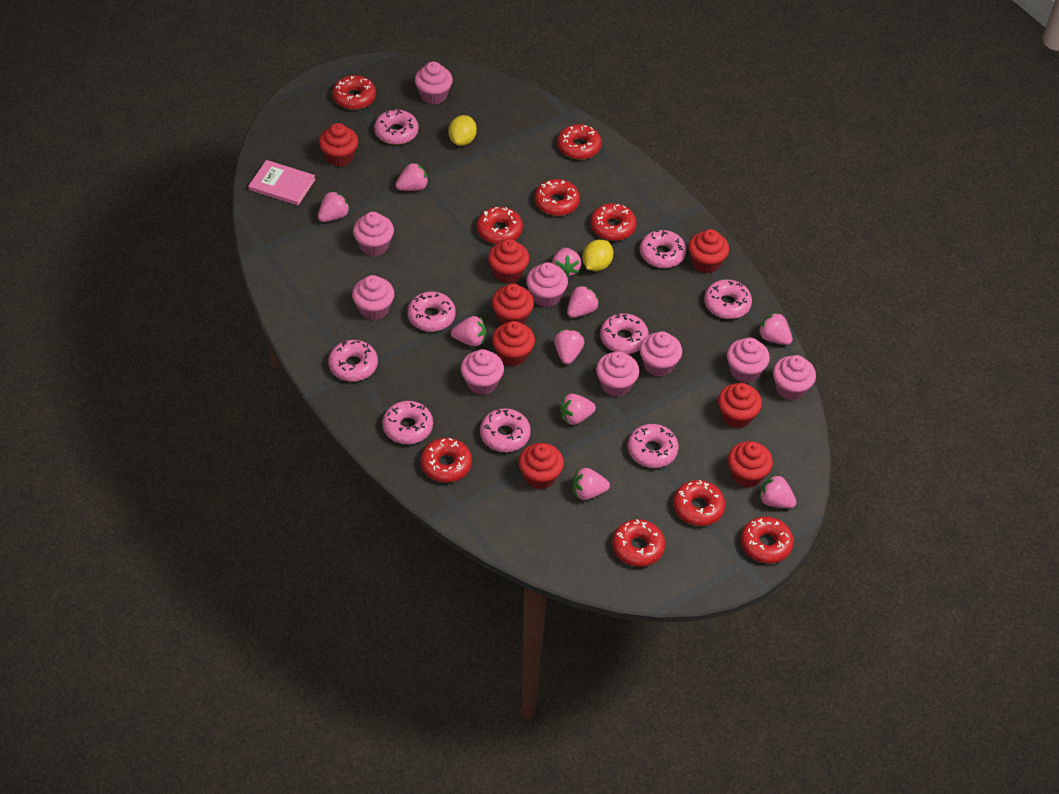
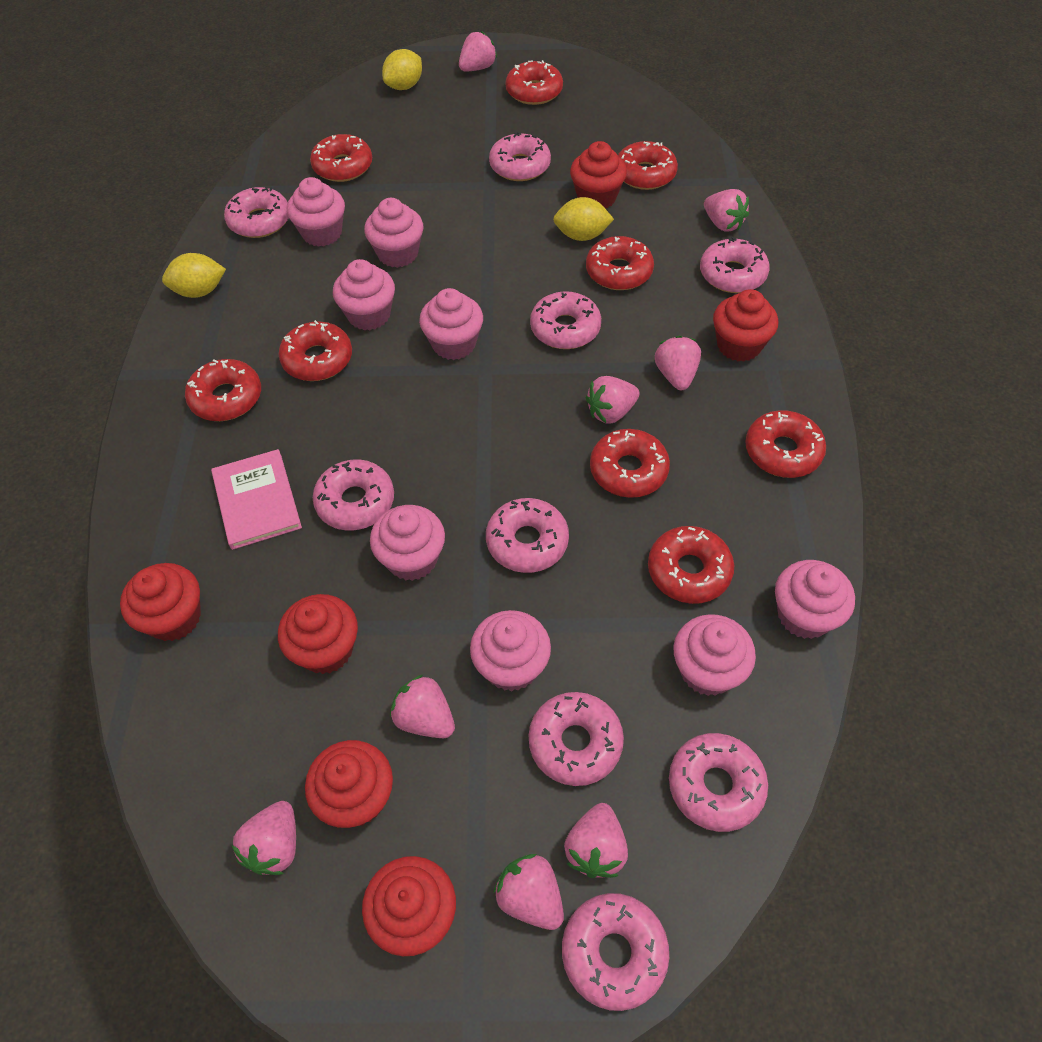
pink cupcake: [352,275,394,320] [353,212,394,256] [415,61,453,105] [461,349,504,395] [526,262,568,307] [596,351,639,397] [639,331,682,377] [727,338,770,383] [773,355,816,401] = 9 -> [287,177,345,247] [333,259,395,330] [364,198,423,268] [370,505,445,581] [419,288,483,360] [470,610,551,692] [673,614,756,696] [775,560,855,639] = 8
pink strawberry: [318,191,350,222] [395,162,428,191] [451,316,486,346] [552,248,581,278] [554,329,584,364] [560,394,596,425] [567,285,599,318] [573,468,610,500] [758,312,792,345] [759,475,796,508] = 10 -> [232,801,296,875] [390,674,455,738] [459,31,497,71] [493,854,564,930] [564,803,628,878] [586,376,640,423] [655,336,701,390] [704,189,749,231] = 8
red cupcake: [319,123,358,167] [488,239,529,284] [492,284,534,325] [492,321,535,366] [519,443,564,490] [688,229,729,274] [718,383,762,428] [728,441,773,487] = 8 -> [120,563,201,641] [278,594,358,674] [305,740,393,828] [362,856,456,956] [570,141,627,208] [713,289,778,362] = 6
yellow lemon: [448,115,477,146] [583,239,613,271] = 2 -> [162,253,226,298] [382,49,422,90] [553,197,614,241] = 3

